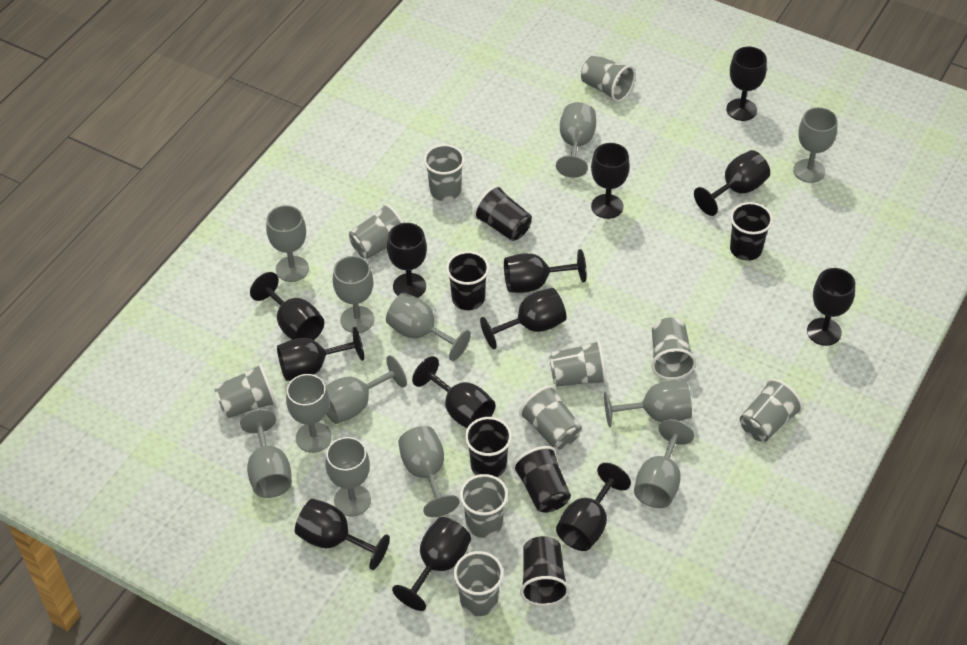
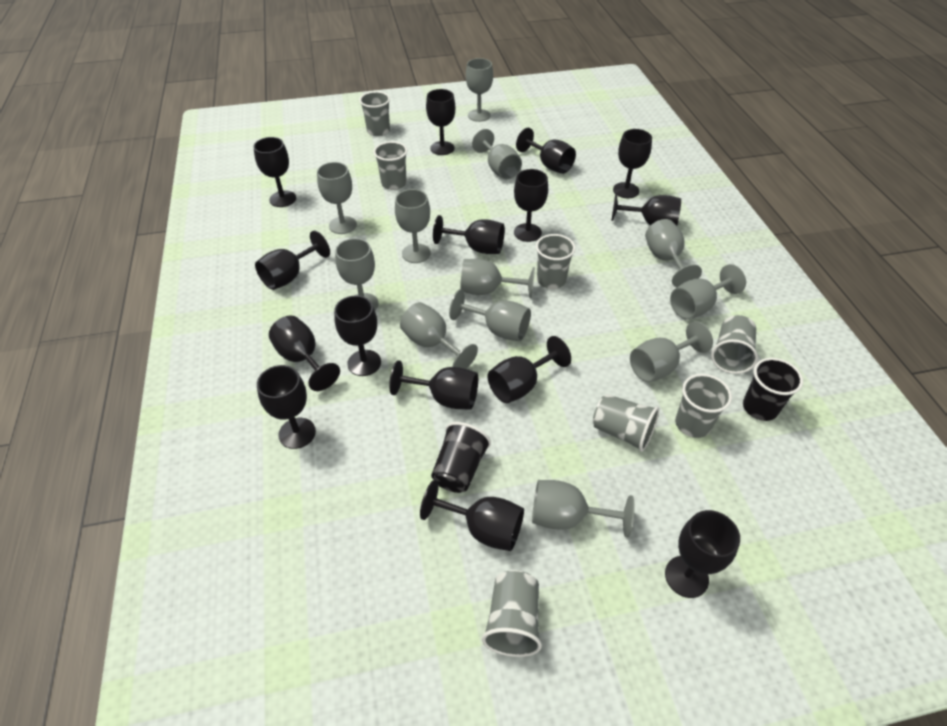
black cup: [446,251,489,310] [465,417,512,477] [473,185,532,241] [513,446,571,513] [520,536,569,606] [730,202,773,261] = 6 -> [431,422,491,493] [743,358,803,421] = 2
black goblet: [250,272,324,340] [277,327,364,381] [295,499,390,570] [387,223,427,298] [392,517,471,611] [412,356,495,428] [480,288,567,350] [504,249,587,293] [556,463,631,551] [591,143,630,219] [694,150,770,216] [726,47,767,121] [807,268,855,346] = 13 -> [253,137,296,207] [255,231,330,290] [257,365,316,449] [269,315,340,391] [334,295,381,376] [389,360,478,410] [420,480,524,551] [426,89,455,155] [433,215,505,254] [487,336,571,403] [514,169,548,242] [516,128,576,174] [611,193,681,226] [613,129,652,198] [665,510,740,598] = 15
grey cup: [214,363,277,418] [349,204,403,259] [424,144,465,201] [454,551,503,616] [460,474,508,538] [519,385,582,450] [549,340,607,387] [581,55,635,102] [651,318,696,380] [740,379,803,442] = 10 -> [359,91,390,136] [374,141,407,190] [482,570,542,657] [536,234,576,289] [593,394,659,452] [675,374,732,438] [711,315,758,374] = 7

